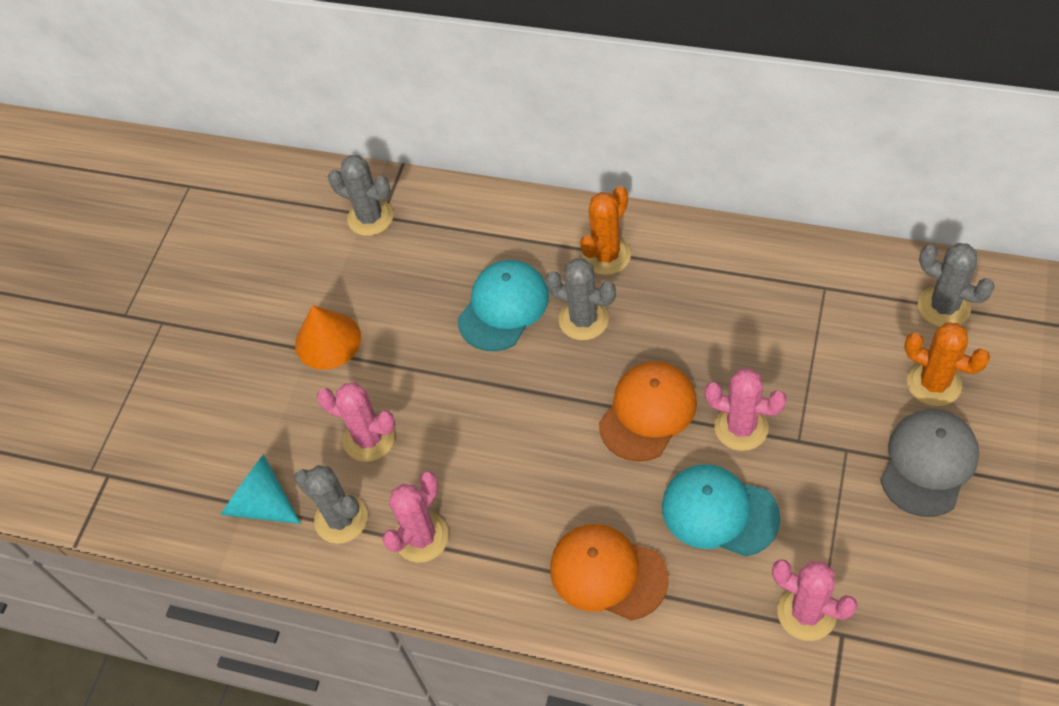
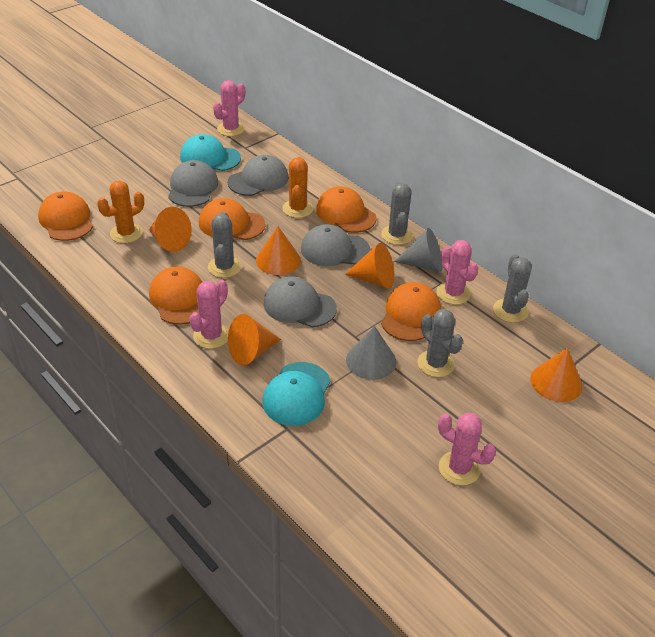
grey cap: [880,409,979,517] = 1 -> [168,160,218,207] [228,155,288,196] [263,277,337,327] [301,224,371,266] = 4
grey cone: none = 0 -> [346,326,396,380] [394,228,443,272] = 2
orange cap: [550,524,669,621] [599,361,697,462] = 2 -> [38,191,93,241] [149,267,202,325] [199,198,266,240] [316,186,377,233] [381,282,441,341] = 5
orange cone: [295,305,361,370] = 1 -> [149,207,192,252] [228,314,281,365] [256,226,301,275] [345,243,394,289] [531,348,582,402] = 5
turquoise cone: [220,454,301,524] = 1 -> none = 0

